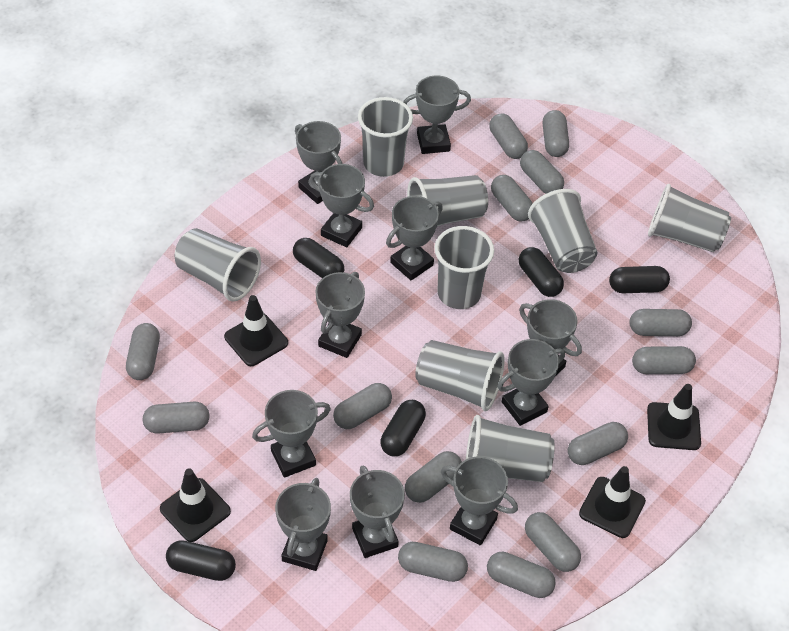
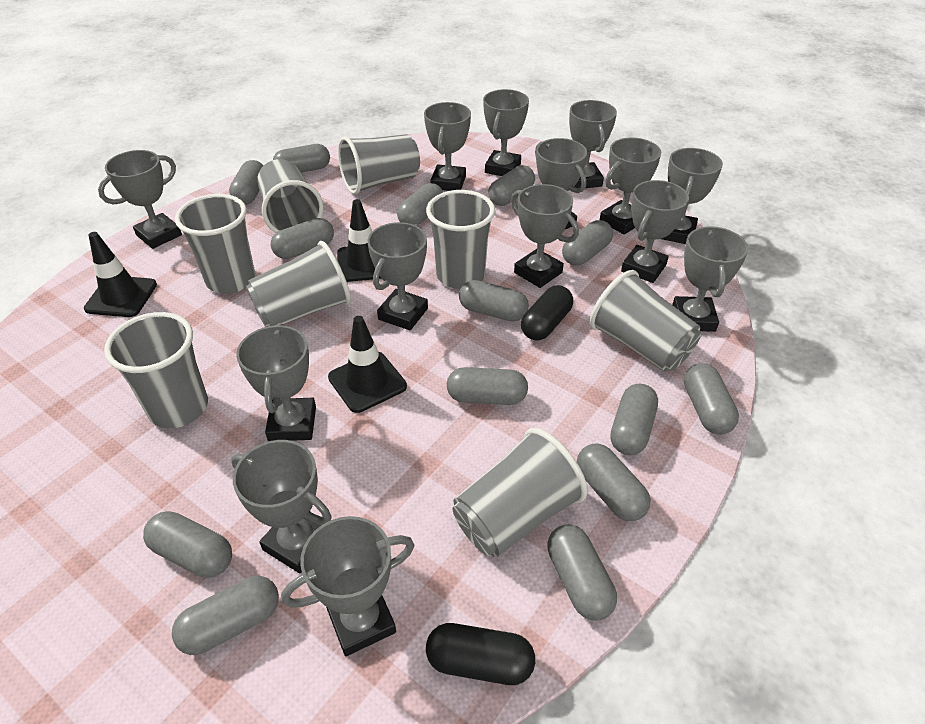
black capsule: [166,540,236,581] [293,238,344,278] [380,400,426,457] [519,247,564,297] [609,266,670,293] = 5 -> [426,623,535,685] [521,285,573,340] = 2
black traffic cone: [160,468,231,542] [224,295,288,366] [579,466,646,538] [647,384,701,450] = 4 -> [84,232,157,317] [328,316,407,413] [337,199,382,282] = 3
grey trophy: [252,390,331,478] [275,478,331,571] [295,121,343,204] [310,164,374,247] [315,272,365,358] [350,466,405,558] [386,196,443,280] [403,75,471,154] [441,456,518,545] [497,339,565,426] [519,299,582,376] = 11 -> [98,150,182,249] [231,440,331,573] [236,323,316,441] [281,516,414,656] [368,222,428,330] [424,102,471,191] [483,89,529,176] [511,184,579,288] [535,138,587,229] [569,100,617,188] [600,138,661,235] [621,180,689,283] [662,148,723,244] [672,226,748,332] = 14

